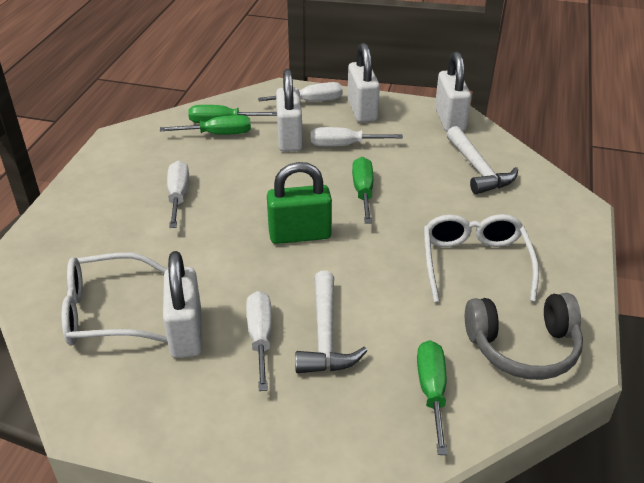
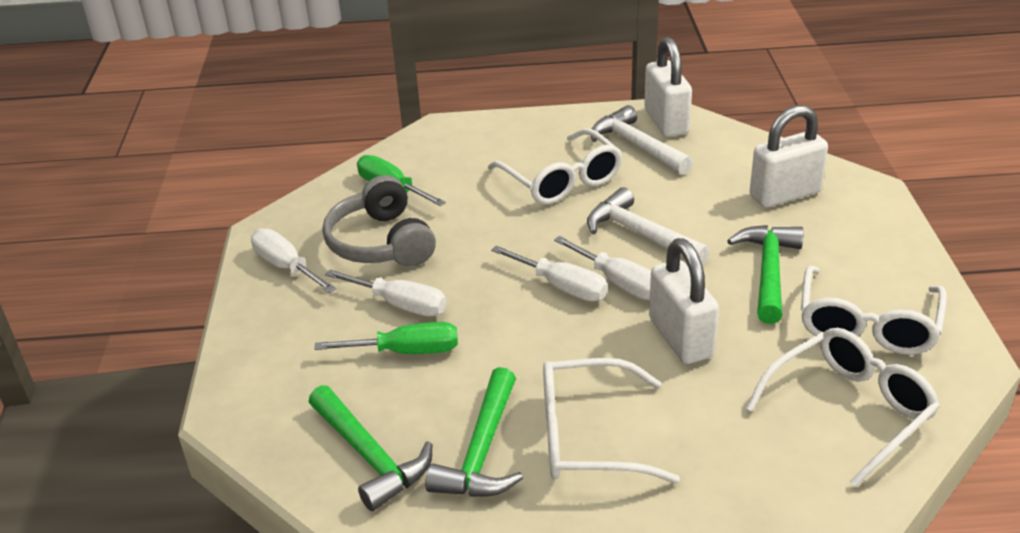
green hammer: none = 0 -> [309,385,432,511] [425,367,523,497] [727,225,804,324] = 3
green padlock: [267,162,332,244] = 1 -> none = 0
green screwdriver: [160,115,251,135] [188,105,277,123] [352,157,373,224] [417,340,448,455] = 4 -> [314,322,458,354] [357,155,446,206] = 2
white glasses: [62,252,167,346] [424,214,539,302] = 2 -> [488,129,623,205] [543,358,680,483] [746,327,940,487] [801,266,947,355] = 4
white padlock: [163,251,202,358] [276,69,303,152] [348,43,380,122] [435,52,471,132] = 4 -> [644,37,692,137] [649,238,719,364] [750,105,828,208] = 3

